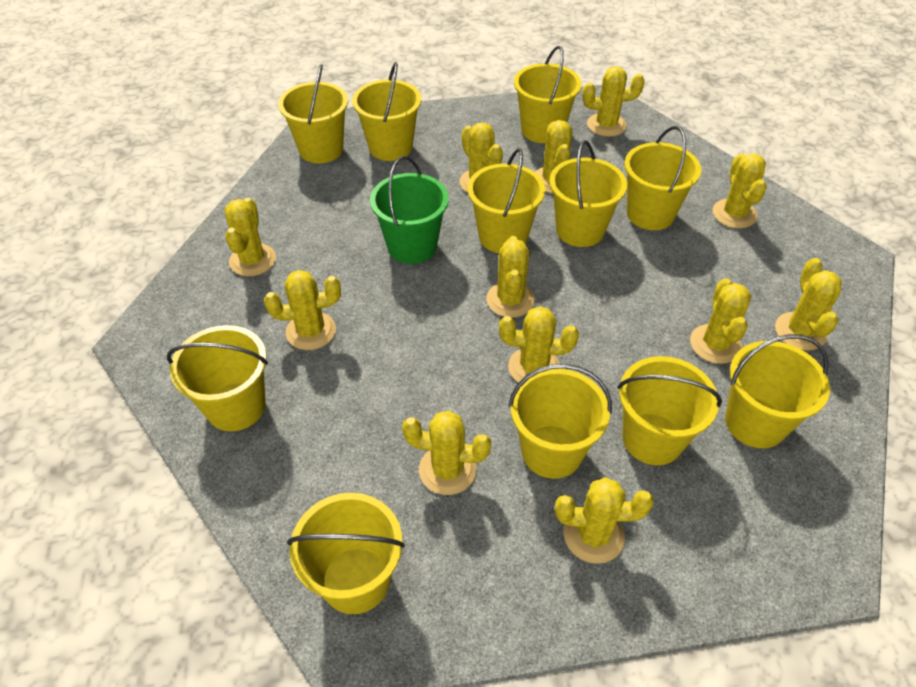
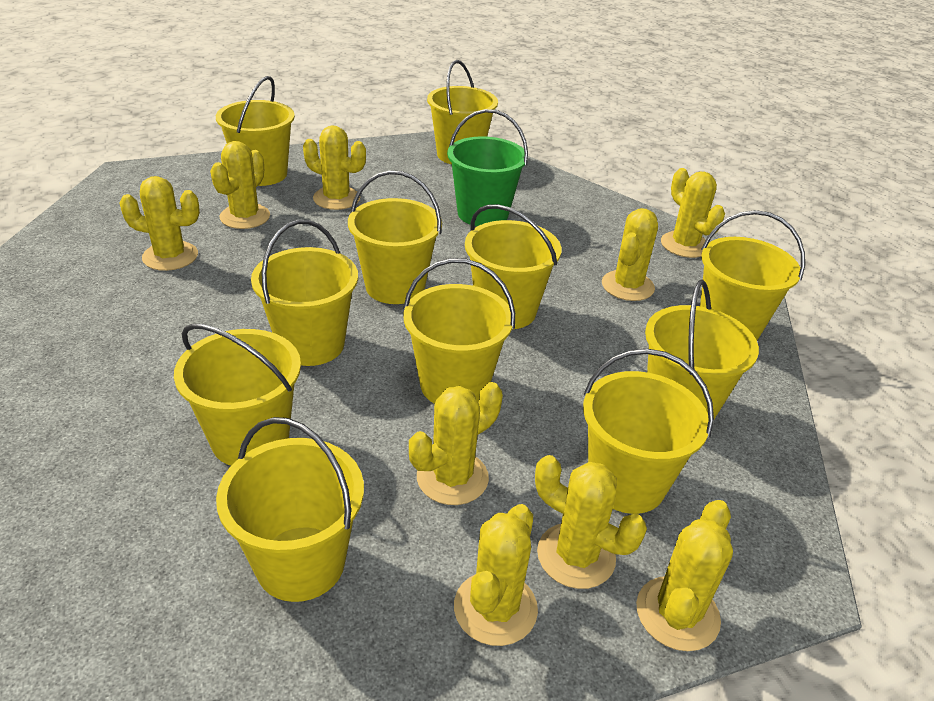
yellow cactus: [225,198,276,276] [264,270,341,350] [402,411,491,495] [459,122,503,193] [486,236,535,318] [499,306,579,383] [535,120,572,193] [555,477,654,564] [583,66,645,137] [690,278,751,364] [713,153,766,229] [775,258,842,351] = 12 -> [119,176,200,271] [210,141,270,229] [303,125,366,210] [409,382,503,505] [454,504,538,646] [535,455,647,589] [602,208,658,301] [636,500,733,651] [661,168,725,258] = 9

